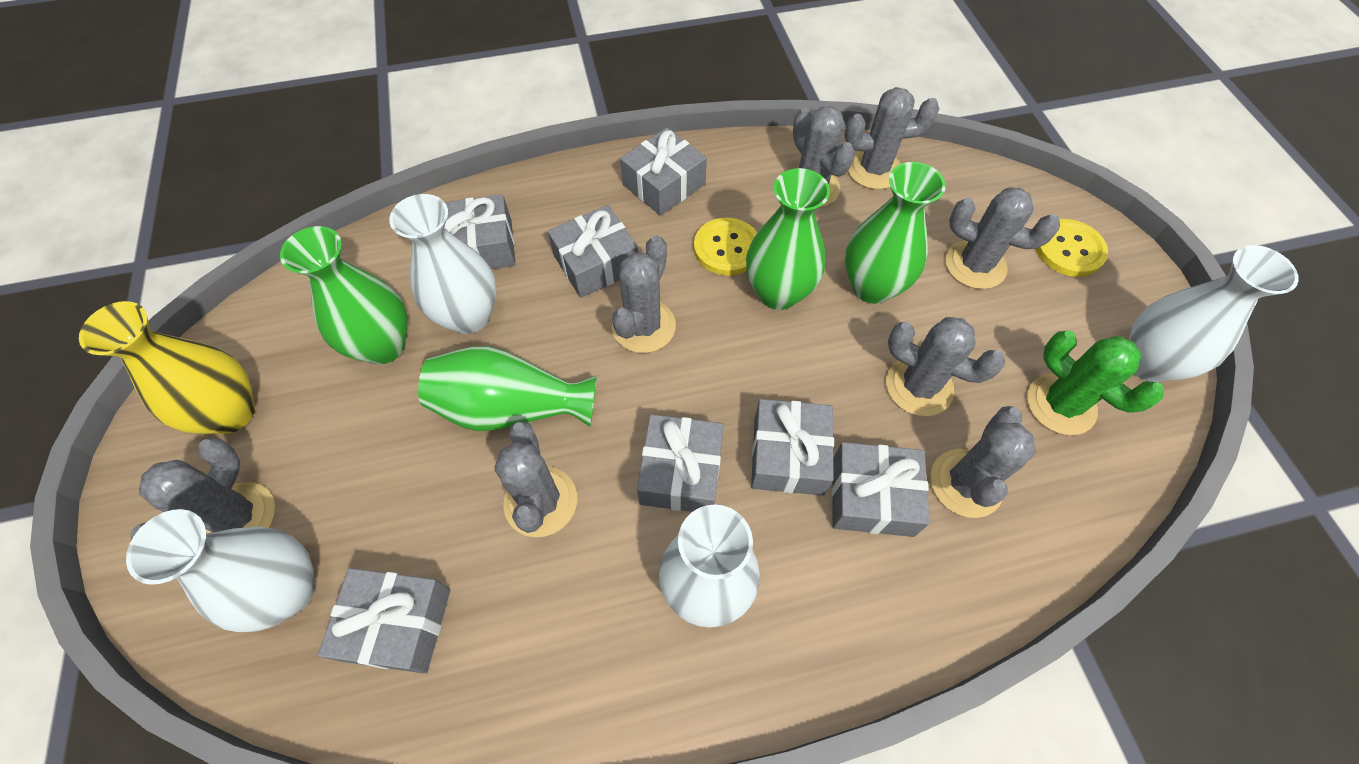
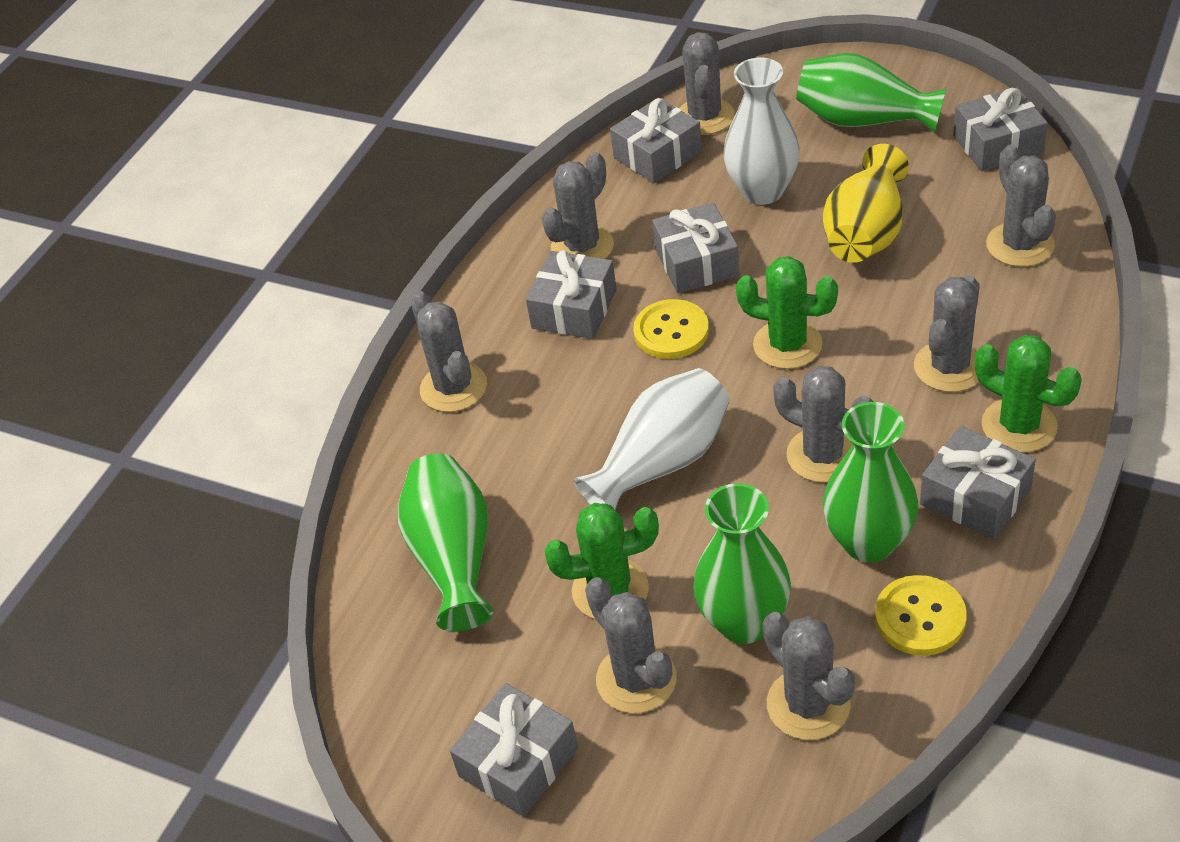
green cactus: [1027,331,1164,435] = 1 -> [544,503,659,619] [736,256,838,369] [975,335,1082,453] = 3
grey gift: [318,568,450,674] [444,194,516,269] [548,205,638,298] [620,128,707,216] [637,414,724,512] [751,399,834,496] [832,442,930,537] = 7 -> [450,683,578,817] [526,250,617,339] [610,98,702,183] [652,203,739,293] [920,426,1036,539] [953,87,1048,171] = 6
white vase: [126,509,315,632] [389,194,497,334] [659,505,760,628] [1129,245,1298,382] = 4 -> [574,368,730,510] [723,58,800,205] = 2

